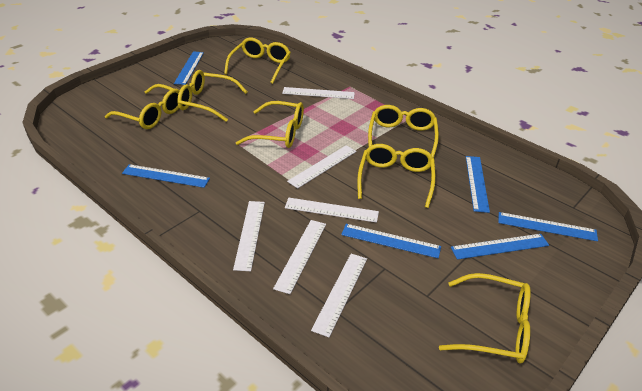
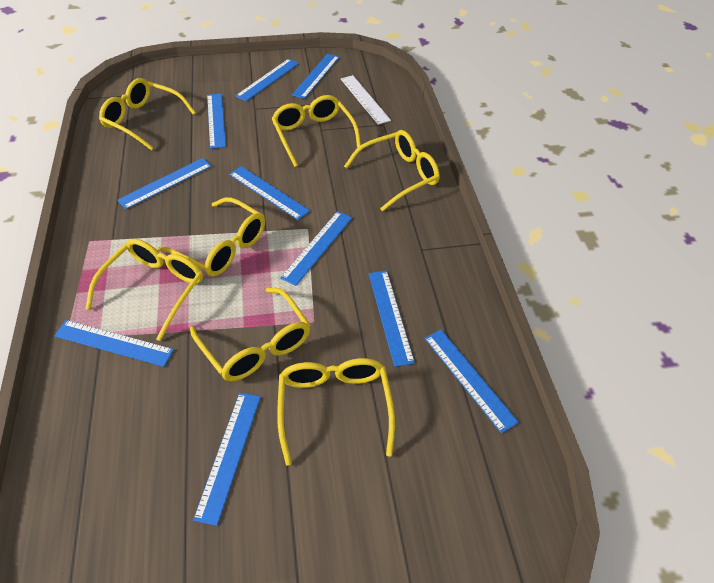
blue ruler: [122,164,210,188] [174,51,204,85] [341,224,441,258] [451,234,549,260] [466,156,490,213] [498,212,598,241] = 6 -> [54,320,174,367] [117,158,212,209] [193,393,261,526] [207,94,226,149] [229,166,310,220] [235,59,299,101] [280,211,352,286] [292,54,340,99] [369,271,415,367] [425,329,519,433] = 10
white ruler: [233,201,265,271] [273,220,326,294] [282,87,355,99] [285,198,379,223] [287,145,356,188] [311,254,367,337] = 6 -> [341,75,391,125] = 1

